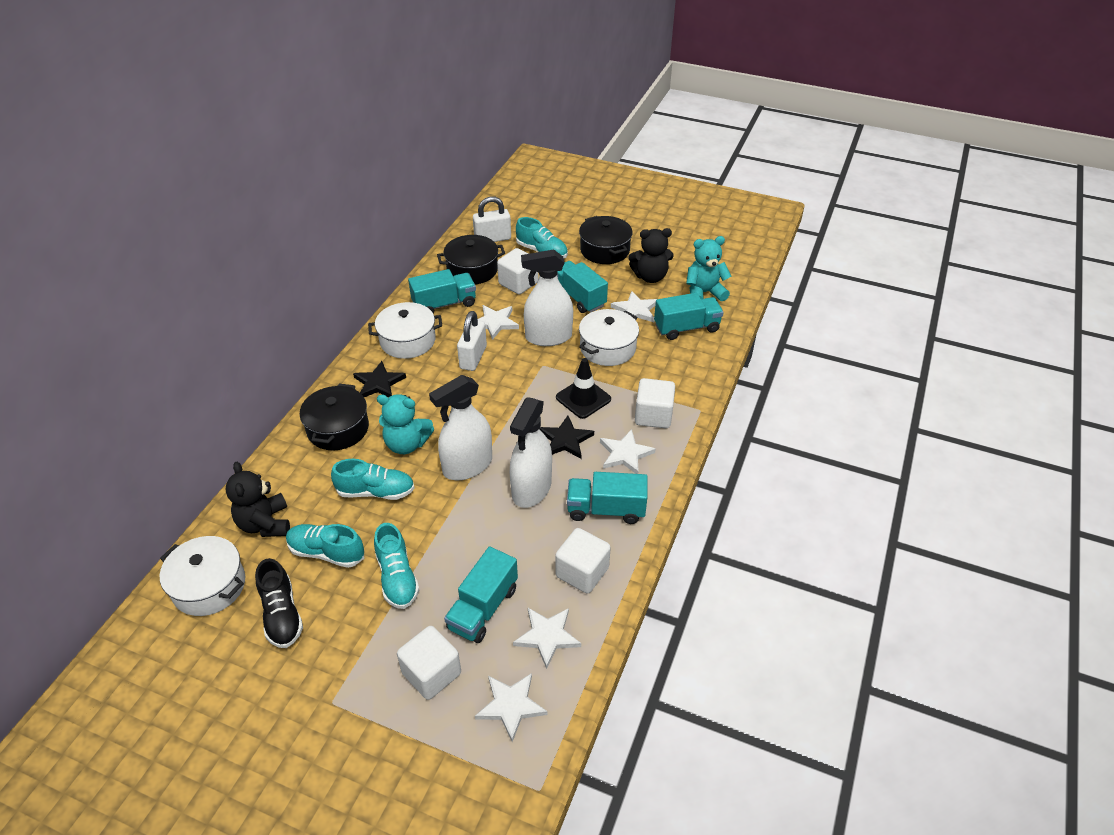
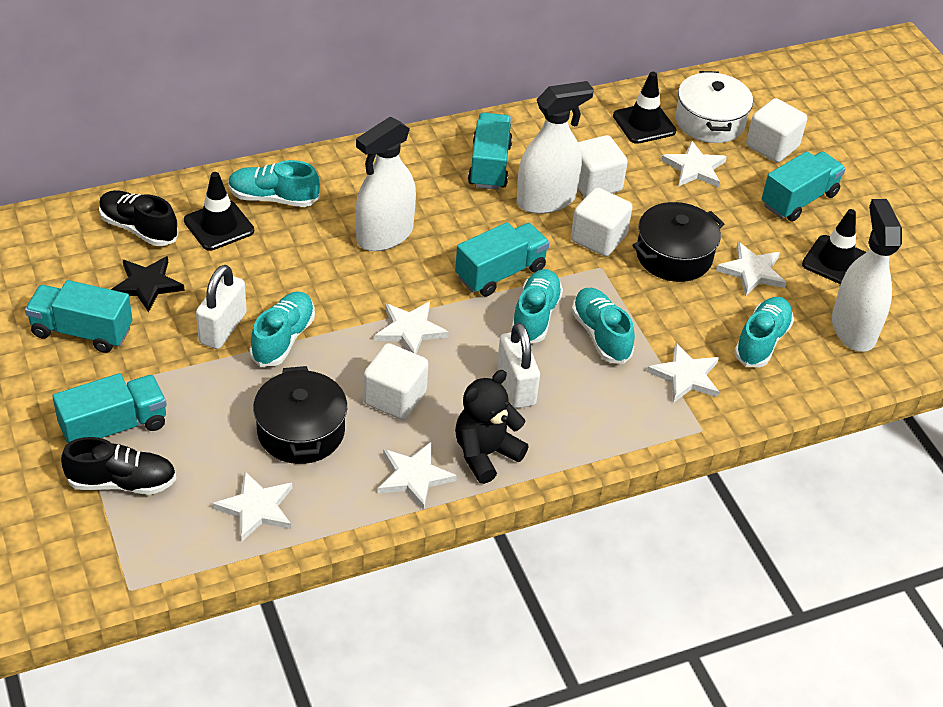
black pot: [300,384,369,450] [437,235,505,285] [579,216,632,264] = 3 -> [253,366,347,464] [632,202,724,282] = 2
black shoe: [255,558,303,648] = 1 -> [61,437,176,495] [99,190,179,246] = 2
black star: [353,361,406,397] [540,416,594,459] = 2 -> [111,256,185,313] = 1
black teddy bear: [226,462,290,537] [628,228,674,283] = 2 -> [455,370,529,484] = 1
black traffic cone: [556,358,611,419] = 1 -> [184,172,254,251] [613,72,676,144] [802,209,866,284] = 3
turquoise shoe: [286,524,364,568] [331,459,415,500] [374,523,419,609] [516,217,568,258] = 4 -> [228,160,320,207] [250,291,315,367] [511,269,563,343] [572,288,635,364] [734,297,794,367] = 5
turquoise teddy bear: [377,394,434,454] [686,236,731,301] = 2 -> none = 0
white pot: [159,536,245,616] [368,302,442,359] [579,309,639,366] = 3 -> [676,71,753,143] = 1
white star: [475,673,548,742] [478,305,519,340] [513,608,581,669] [600,429,656,474] [611,291,657,322] = 5 -> [213,471,292,542] [375,301,449,354] [378,442,457,510] [647,342,719,403] [661,140,727,187] [716,242,786,296] = 6

